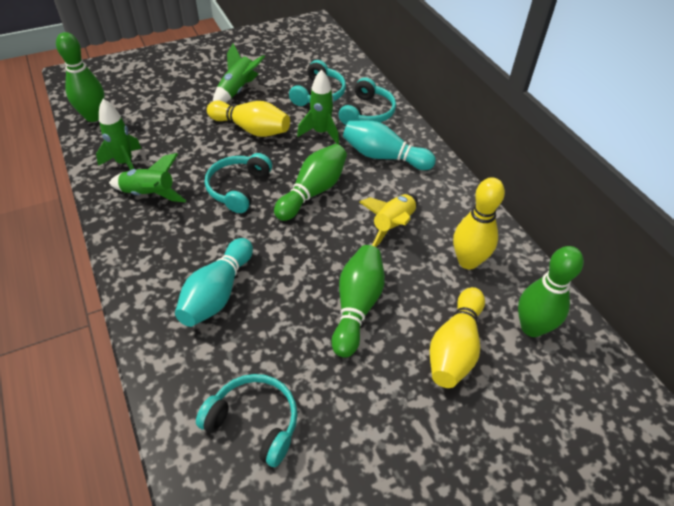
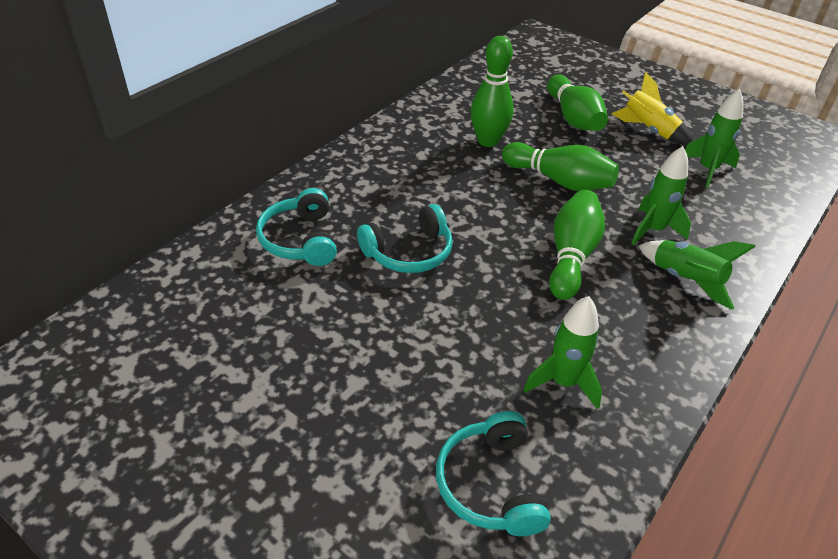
turquoise bowling pin: [175,238,253,327] [343,121,436,170] = 2 -> none = 0
turquoise headphones: [196,374,298,467] [205,153,272,213] [289,60,346,106] [339,77,396,125] = 4 -> [256,188,337,266] [357,204,453,273] [436,411,551,536] = 3
yellow bowling pin: [207,101,290,137] [430,287,485,388] [453,177,505,269] = 3 -> none = 0

